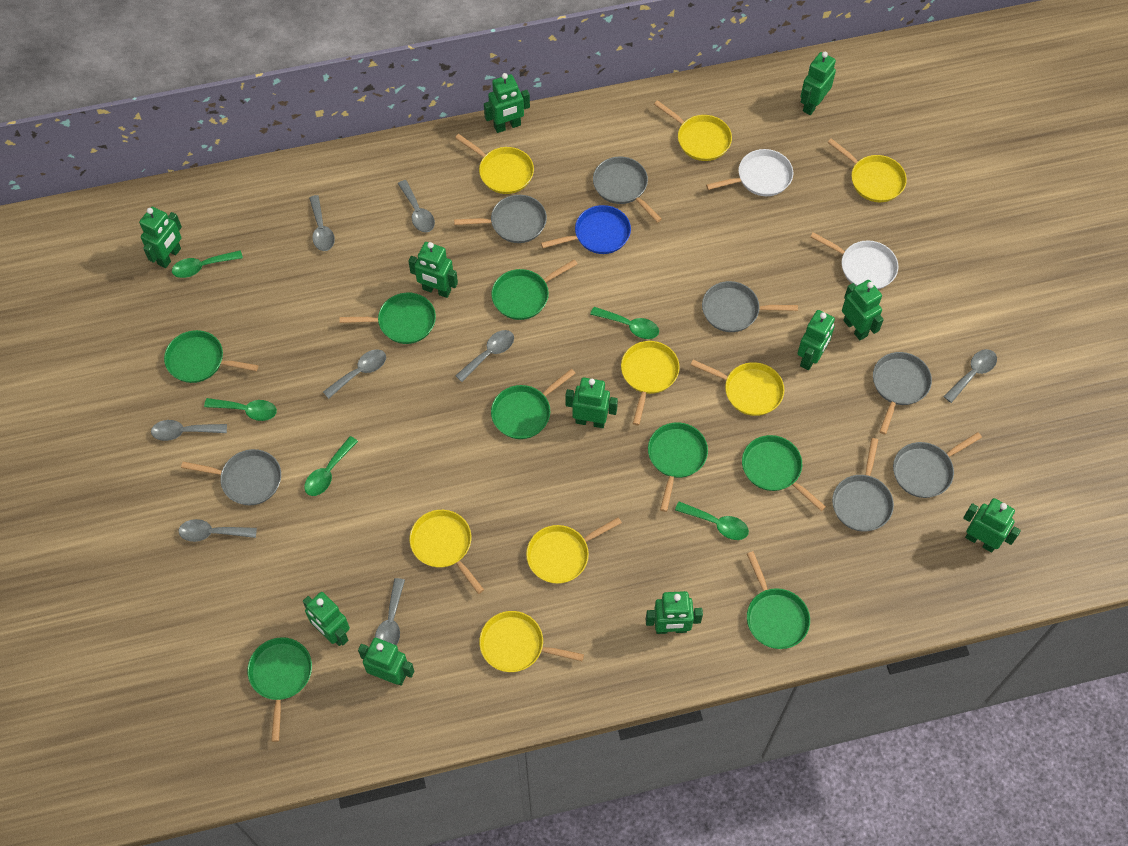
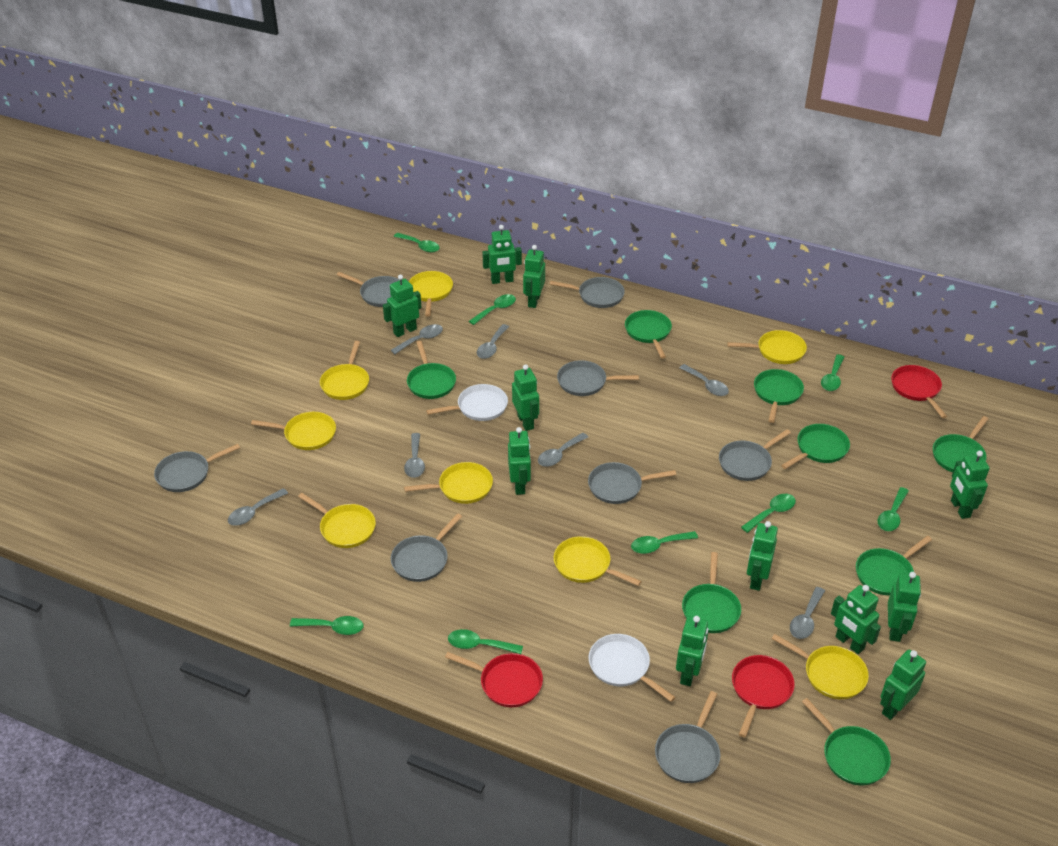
blue pan: [541,205,631,254] = 1 -> none = 0
green spoon: [172,250,243,278] [204,398,277,421] [304,436,358,496] [590,307,659,339] [675,501,749,540] = 5 -> [290,616,363,635] [394,233,440,253] [448,629,523,654] [469,294,516,325] [631,531,698,554] [741,494,796,533] [821,354,844,391] [878,487,909,531] = 8
grey pan: [181,449,281,505] [454,195,547,243] [593,157,662,223] [702,281,798,332] [832,438,894,532] [873,352,932,435] [893,432,982,498] = 7 -> [154,444,240,492] [337,272,399,307] [391,513,462,582] [550,277,625,308] [557,360,639,396] [588,462,676,504] [655,691,720,783] [719,429,791,481] = 8
grey spoon: [151,420,227,441] [178,519,257,542] [309,195,335,251] [323,349,386,399] [375,578,405,645] [398,180,435,232] [455,330,514,382] [943,349,997,403] = 8 -> [228,488,288,526] [391,324,443,354] [404,433,425,478] [477,324,509,359] [538,433,588,467] [679,364,729,396] [790,587,825,639] = 7
red pan: none = 0 -> [445,652,543,707] [732,655,795,738] [891,365,947,418] = 3

